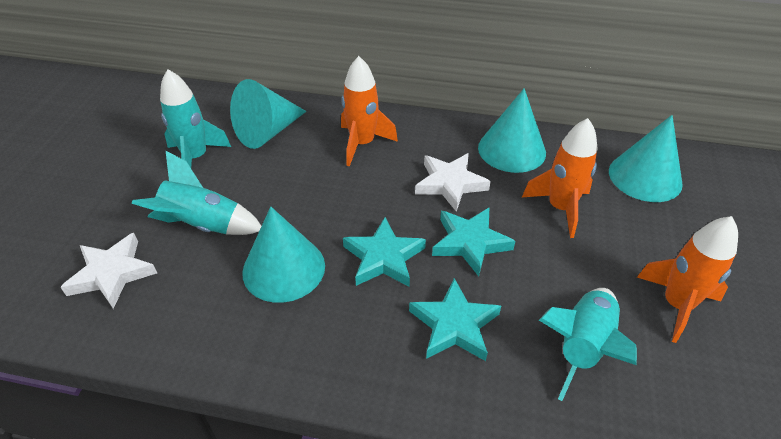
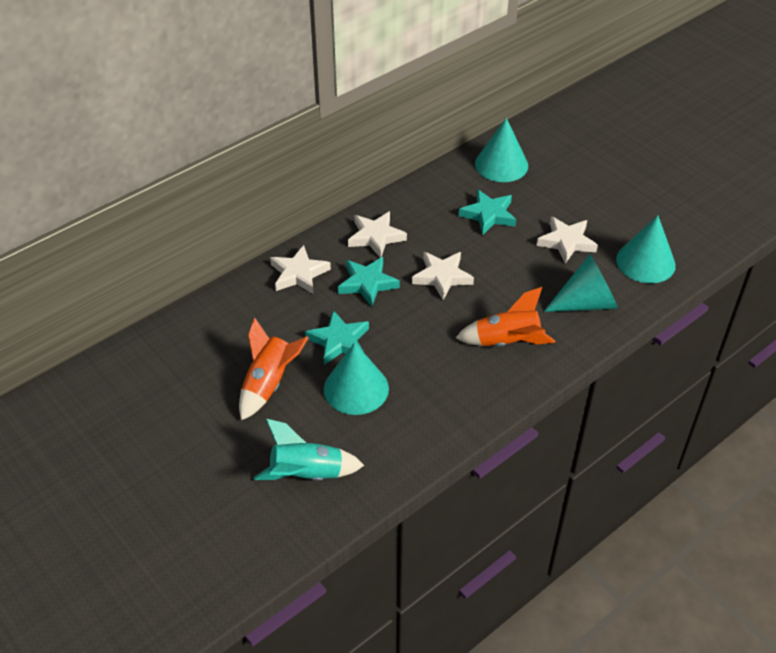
orange rocket: [341,56,398,167] [522,118,598,238] [637,216,738,343] = 3 -> [239,318,308,420] [456,287,555,347] = 2
turquoise rocket: [131,151,261,235] [160,69,231,168] [539,288,637,401] = 3 -> [254,419,364,481] = 1
white star: [60,233,157,309] [415,153,491,212] = 2 -> [270,245,331,294] [348,211,407,258] [412,252,474,300] [536,216,598,264] = 4

